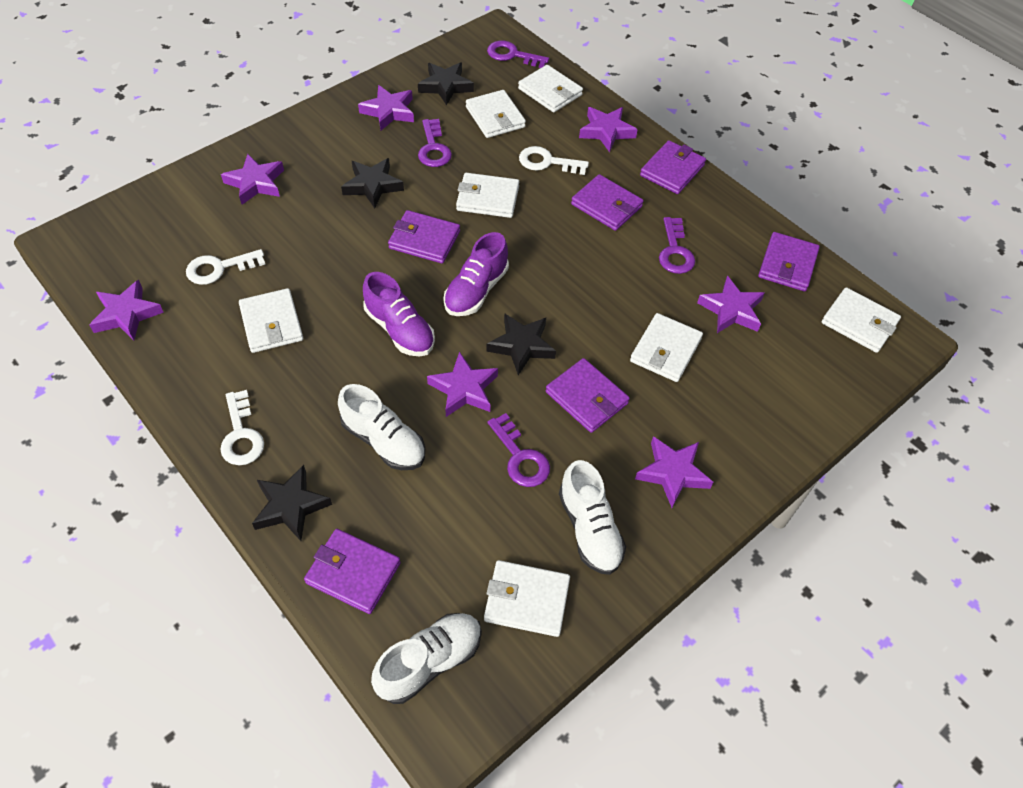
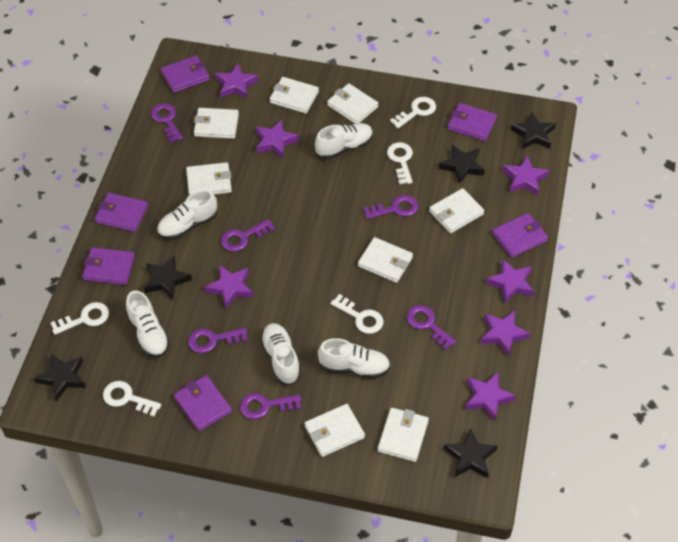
black star: [252,465,332,541] [341,158,404,208] [418,62,474,105] [486,313,556,375] = 4 -> [34,354,86,401] [144,256,192,300] [439,145,485,184] [444,428,498,478] [511,113,556,150] = 5
purple key: [418,119,452,167] [487,41,549,68] [488,413,550,487] [659,217,695,274] = 4 -> [151,103,183,142] [188,328,248,353] [221,219,275,252] [240,393,301,419] [364,195,418,219] [407,305,456,350] = 6
purple shoe: [363,272,435,357] [443,232,509,316] = 2 -> none = 0
white key: [186,249,265,285] [220,390,264,465] [519,146,589,175] = 3 -> [51,302,109,335] [103,381,161,417] [330,294,383,334] [387,142,413,184] [390,97,436,128] = 5
white shoe: [338,384,425,470] [371,613,482,704] [559,460,626,575] = 3 -> [126,291,170,358] [157,190,217,240] [260,323,301,385] [315,123,373,159] [318,338,390,379] = 5
white wallet: [239,288,303,353] [456,173,519,218] [466,90,526,138] [484,560,570,637] [518,65,583,112] [630,313,703,382] [822,287,901,353] = 7 -> [186,162,232,196] [194,108,239,139] [270,77,319,114] [305,404,365,457] [327,83,379,124] [358,237,413,283] [378,408,429,462] [429,188,484,233] = 8

